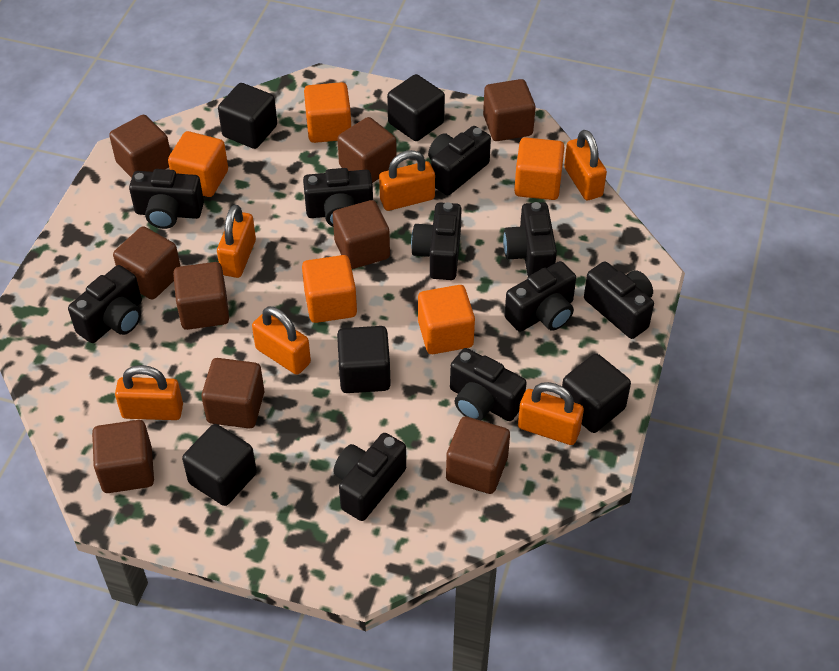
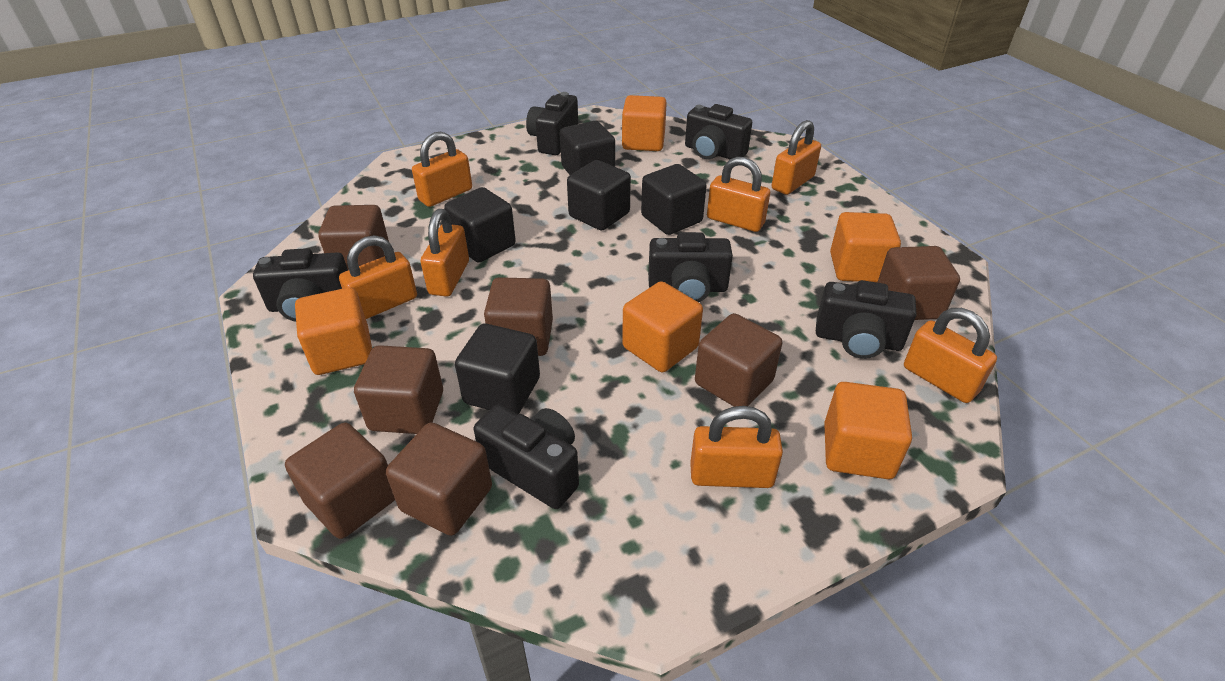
black camera: [68,265,142,343] [129,169,204,229] [303,168,373,227] [333,433,406,521] [411,202,462,280] [428,126,491,196] [450,348,527,421] [503,202,557,277] [504,261,576,332] [584,261,654,339] = 10 -> [253,248,348,322] [474,405,579,509] [526,92,578,155] [648,232,733,302] [685,104,752,159] [816,280,916,359] = 6
brown cube: [92,420,154,493] [109,115,171,178] [113,226,180,300] [173,262,229,330] [201,358,264,429] [333,200,390,269] [337,117,397,183] [446,417,510,494] [483,79,535,141] = 9 -> [285,422,395,539] [318,205,389,270] [354,345,443,434] [386,423,492,536] [484,277,553,356] [695,313,782,407] [877,246,960,320] = 7
orange padlock: [115,365,183,420] [217,205,256,278] [252,307,311,375] [379,150,435,211] [518,382,584,445] [564,130,607,200] = 6 -> [339,235,417,319] [412,131,472,207] [421,209,469,297] [690,406,783,488] [707,157,770,232] [772,120,821,195] [904,308,997,403] = 7

